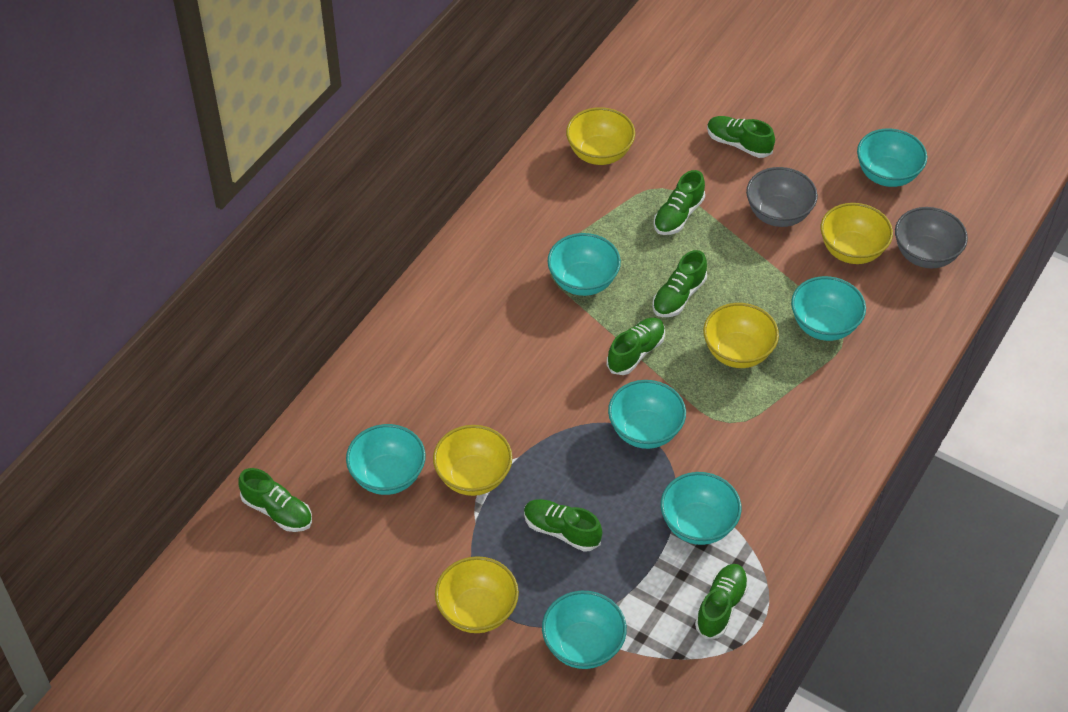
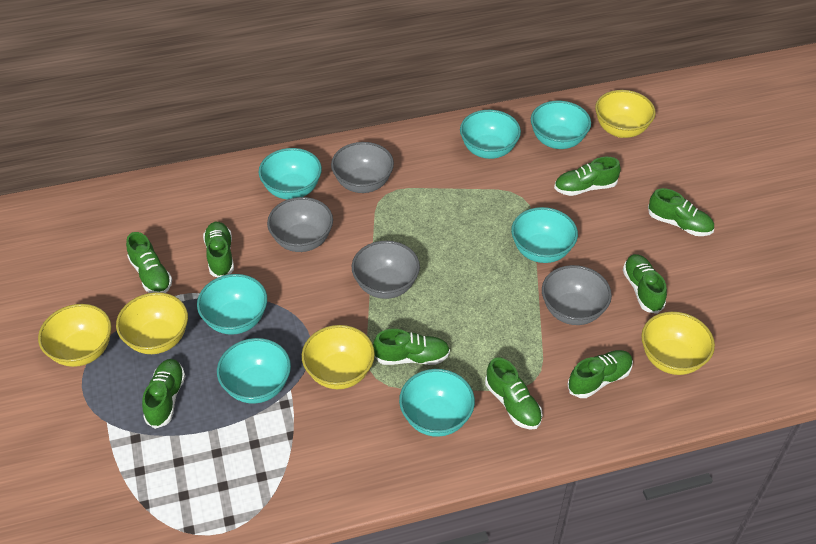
green shoe: [238,468,312,532] [524,499,602,552] [607,318,665,375] [652,250,707,317] [653,170,705,235] [695,564,749,639] [707,116,775,158] = 7 -> [126,232,172,293] [142,359,185,429] [203,222,234,277] [373,329,450,365] [485,357,543,430] [554,157,621,196] [567,350,633,398] [623,254,667,314] [648,188,714,236] = 9
grey bowl: [746,167,818,227] [895,207,968,268] = 2 -> [267,197,333,252] [331,142,394,193] [352,241,420,299] [542,265,612,325] = 4

